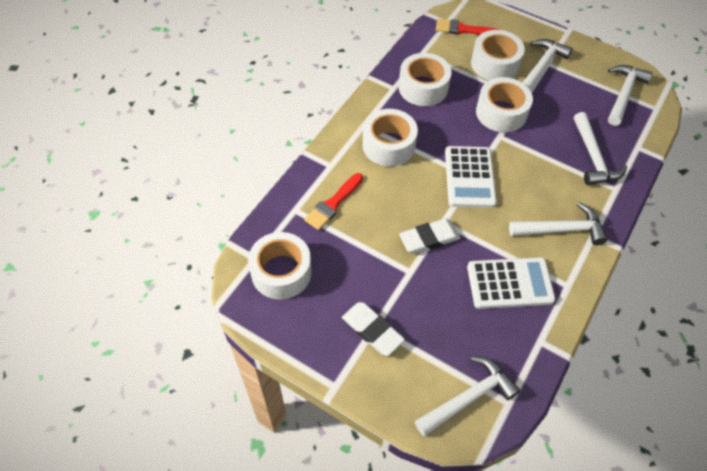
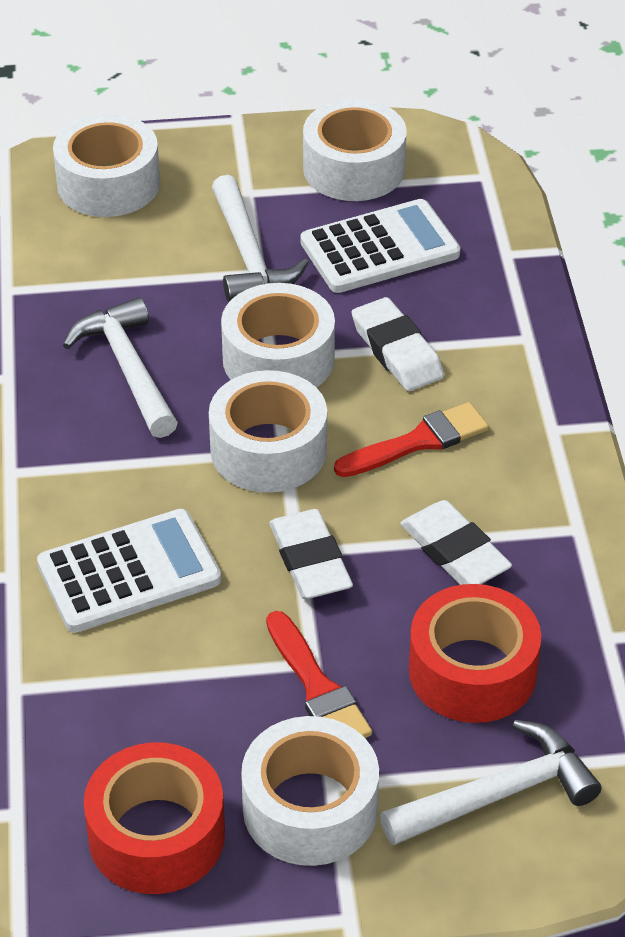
red tape: none = 0 -> [84,742,225,894] [409,584,541,723] = 2
white eraser: [342,302,405,356] [399,218,460,254] = 2 -> [269,509,353,599] [352,297,444,391] [400,500,512,585] = 3
white hammer: [415,356,520,436] [509,202,607,245] [522,39,573,91] [574,112,627,185] [608,65,653,126] = 5 -> [63,297,178,438] [212,175,309,302] [380,720,602,845] = 3

